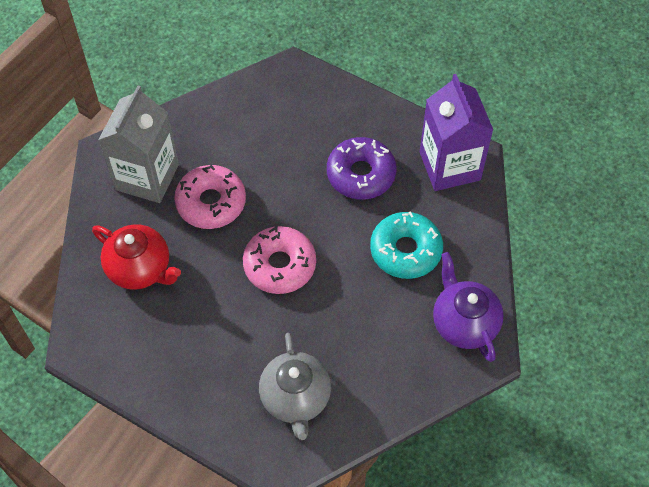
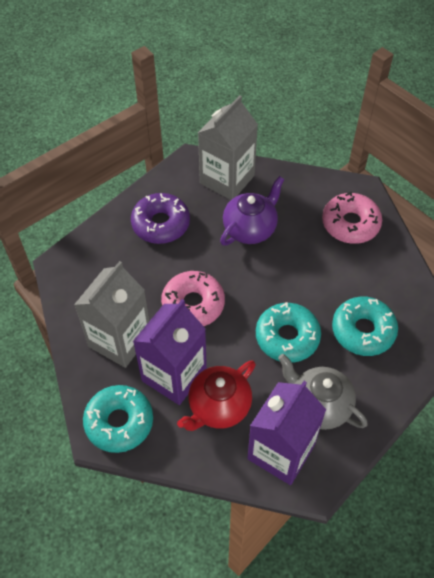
grey carton: [98,86,179,203] = 1 -> [74,261,149,368] [198,95,258,200] = 2
purple carton: [420,74,493,191] = 1 -> [133,299,207,405] [247,381,326,485] = 2
turquoise donut: [370,211,443,279] = 1 -> [83,385,153,453] [256,302,321,363] [332,296,398,356] = 3

